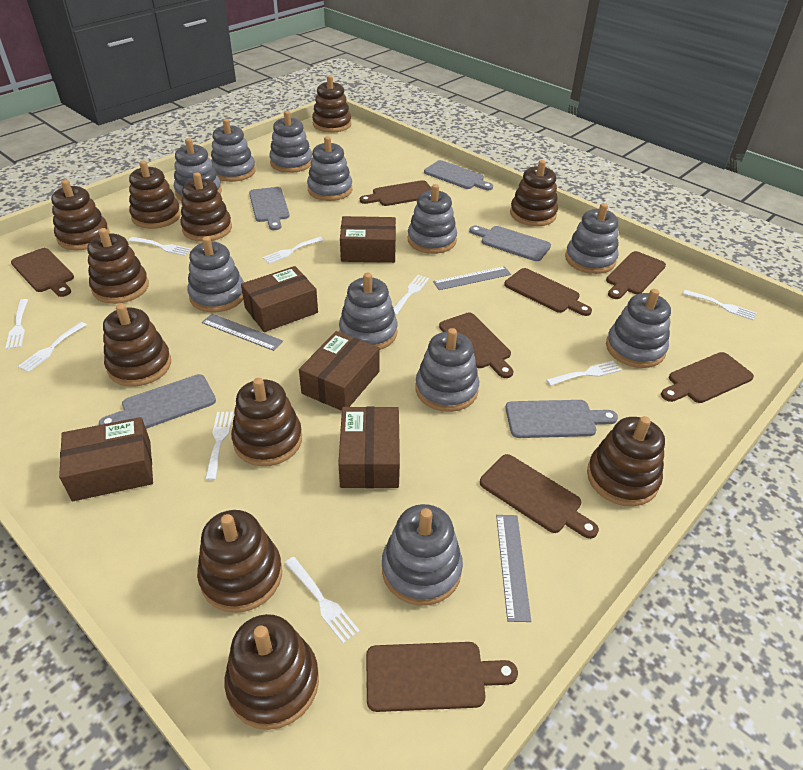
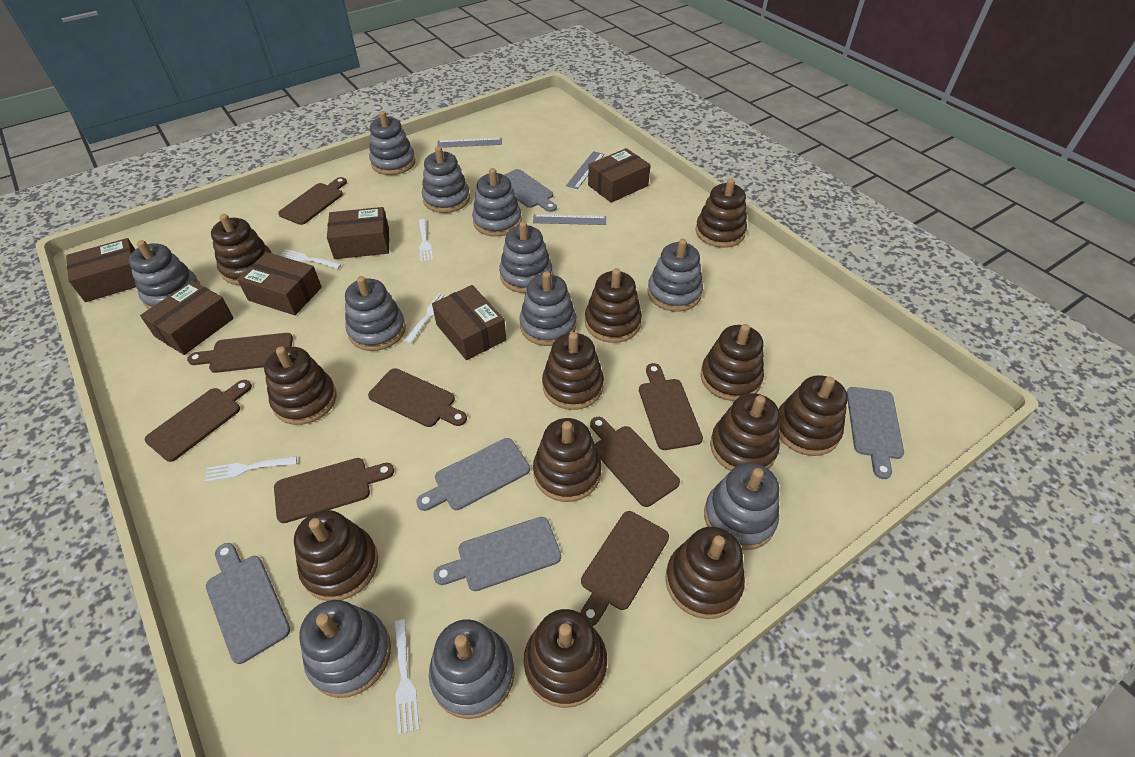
brown box: [59,417,153,501] [241,266,318,332] [299,331,379,411] [338,406,400,488] [340,216,396,263] = 5 -> [66,238,136,302] [140,280,234,355] [237,252,322,315] [327,207,389,259] [432,285,506,360] [588,148,651,203] = 6
brown stacking toy: [51,180,110,250] [87,228,149,304] [103,304,171,386] [129,161,181,229] [180,172,232,242] [197,510,282,613] [224,614,319,730] [231,378,302,466] [312,75,351,133] [510,160,558,226] [587,416,665,507] = 11 -> [211,214,272,285] [264,347,337,425] [294,510,378,601] [524,609,607,708] [533,418,601,502] [542,332,604,410] [585,268,642,343] [665,527,745,619] [696,179,747,248] [700,324,764,401] [710,393,780,471] [779,375,848,456] = 12
white fork: [5,299,28,349] [18,322,87,372] [129,237,191,256] [205,412,233,480] [263,237,324,264] [285,557,360,644] [393,275,429,315] [546,361,621,386] [683,290,756,320] = 9 -> [205,456,297,482] [279,249,341,269] [394,619,419,735] [404,293,447,344] [419,219,433,262] = 5

